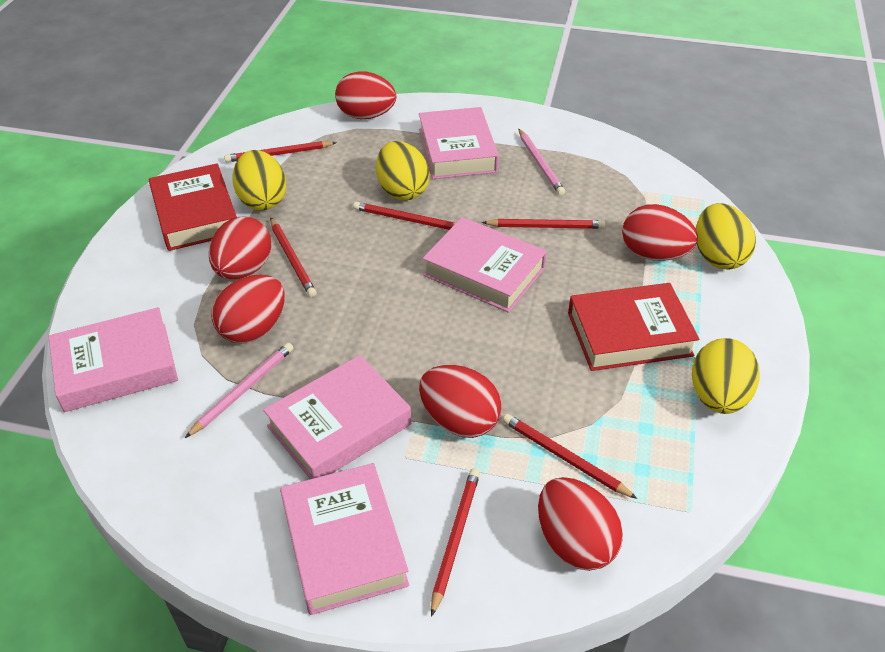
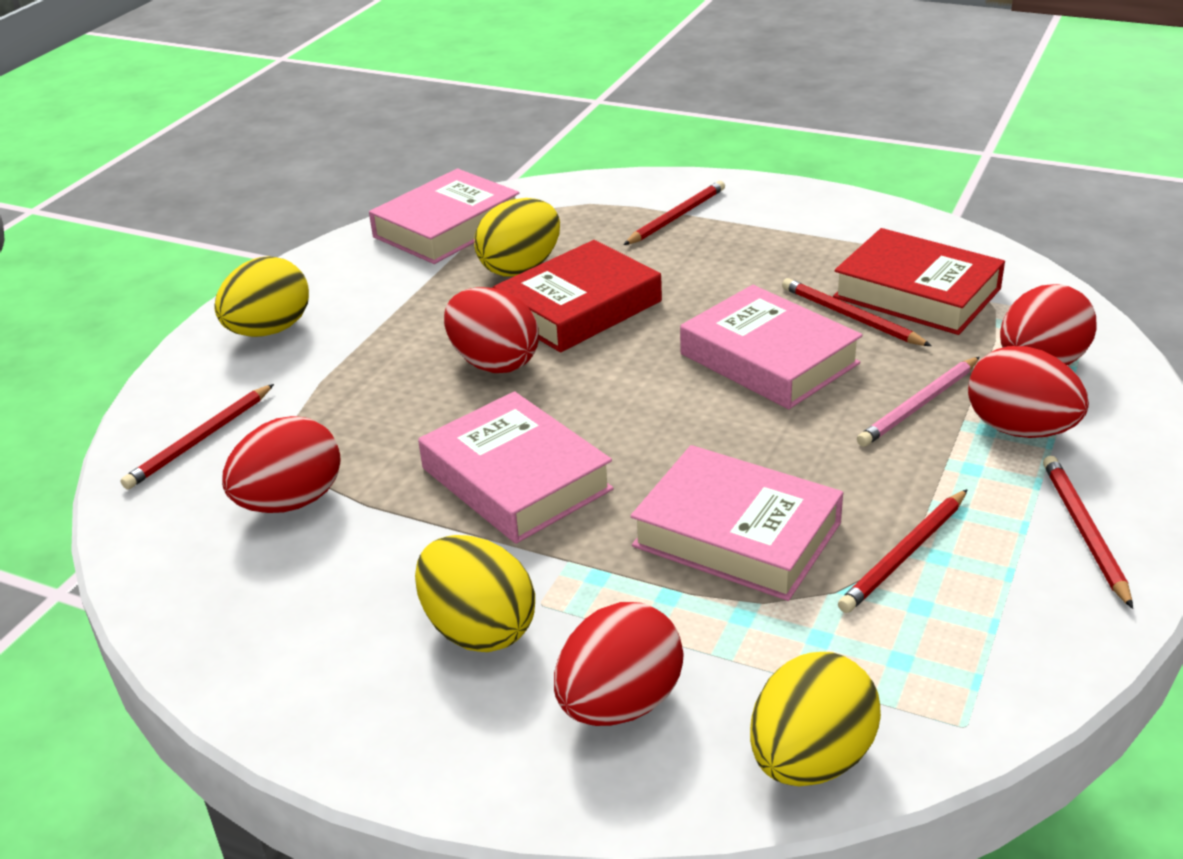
pink book: [48,307,178,412] [263,355,411,479] [280,463,409,615] [419,107,499,179] [423,217,547,313] = 5 -> [369,168,519,264] [418,391,614,544] [631,445,843,601] [680,285,863,409] = 4
pink pencil: [185,343,293,438] [519,129,565,195] = 2 -> [857,357,980,447] = 1
red egg: [209,216,271,279] [212,275,285,343] [335,71,396,119] [419,365,502,438] [538,477,623,571] [622,204,698,261] = 6 -> [222,416,341,513] [444,287,538,373] [554,602,684,726] [968,346,1089,438] [1000,284,1097,365] = 5
red pencil: [224,141,337,162] [270,218,317,297] [353,202,456,230] [431,468,480,617] [482,219,605,229] [503,414,637,499] = 6 -> [120,384,274,489] [624,181,725,245] [782,278,931,346] [838,489,968,613] [1043,456,1133,609] = 5

